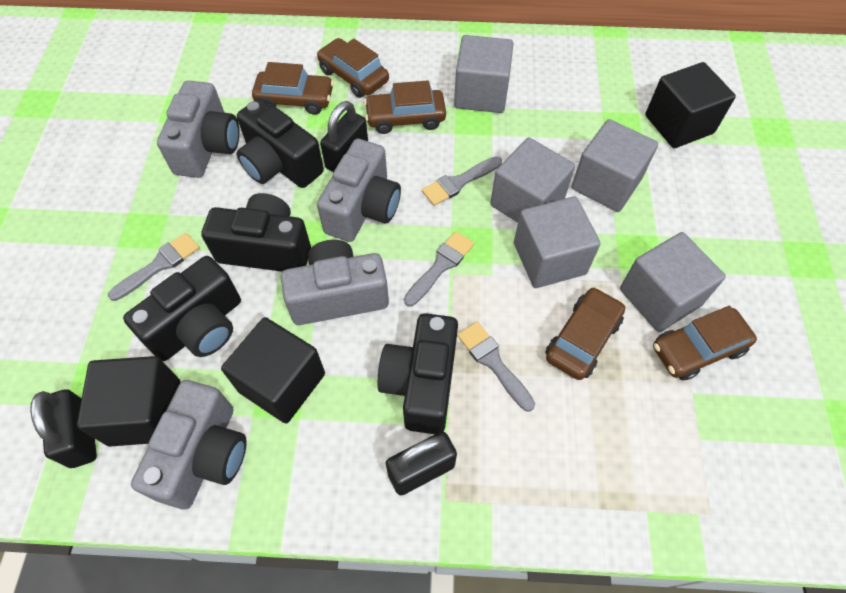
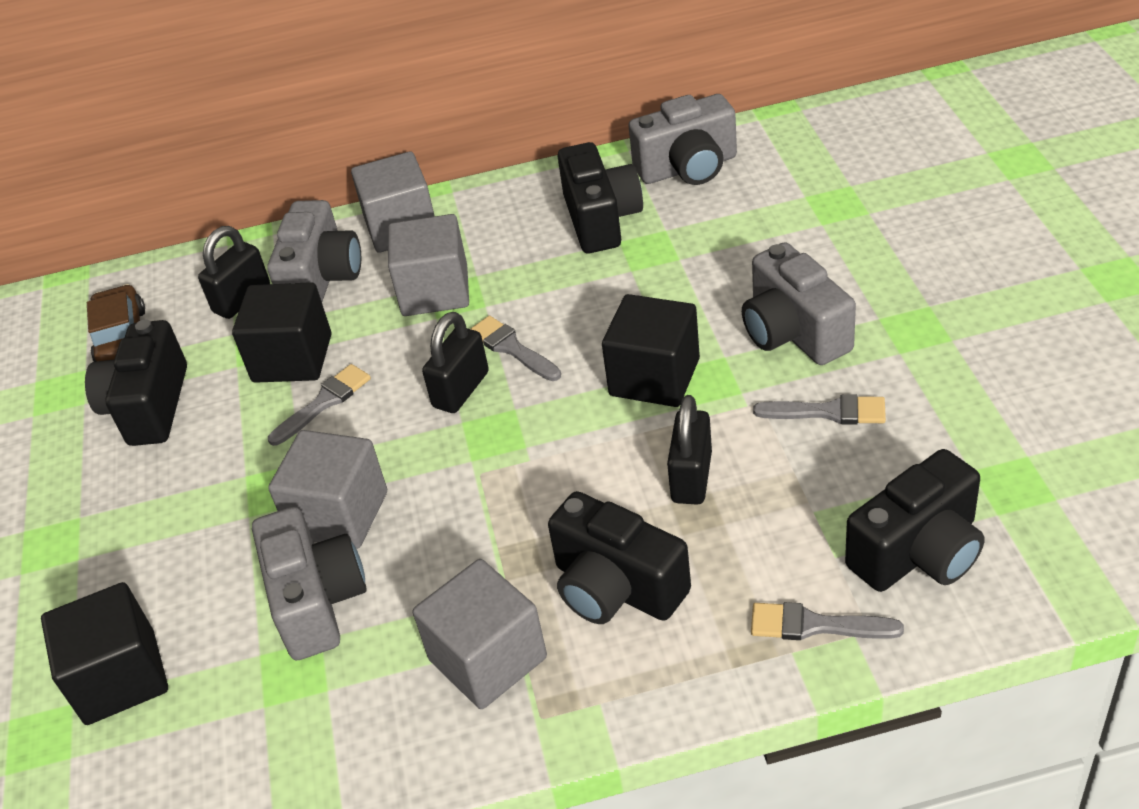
brown car: [252,62,334,115] [317,38,389,98] [364,80,446,134] [545,287,625,380] [653,306,757,381] = 5 -> [87,284,145,362] = 1
grey cube: [454,35,513,113] [490,138,575,223] [514,196,601,288] [571,119,658,212] [620,232,726,332] = 5 -> [268,430,387,549] [351,151,435,253] [388,214,469,316] [413,559,547,709] = 4

